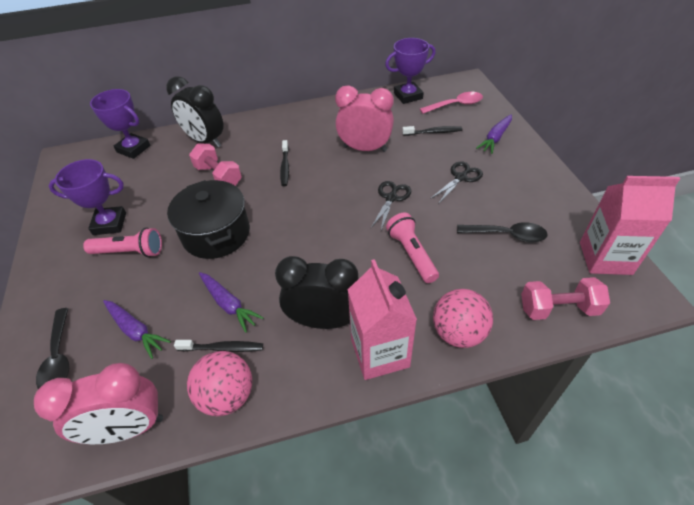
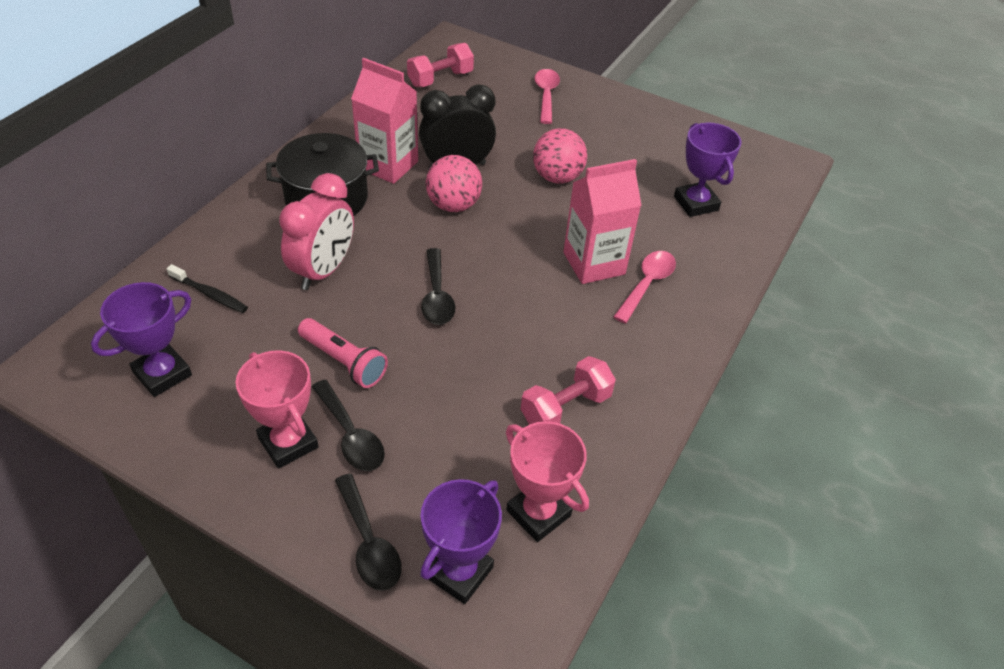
black clock: [166,76,224,148] [275,256,359,329] = 2 -> [419,85,496,170] = 1
black scissors: [371,181,411,230] [430,161,483,204] = 2 -> none = 0
black spoon: [36,308,69,389] [457,222,548,242] = 2 -> [312,380,385,471] [335,474,401,591] [421,248,456,325] = 3
black toothbrush: [174,340,263,352] [280,140,289,186] [402,126,462,136] = 3 -> [167,264,248,313] = 1
pink clock: [34,363,163,444] [335,85,394,152] = 2 -> [279,173,354,290] = 1
pink flashlight: [83,228,162,257] [386,213,439,283] = 2 -> [298,318,388,388] = 1
pink spoon: [420,92,483,114] = 1 -> [535,69,560,124] [613,251,676,323] = 2
pink trophy: none = 0 -> [235,350,319,469] [506,421,589,542] = 2
purple carrot: [103,300,171,359] [199,272,264,333] [476,114,512,154] = 3 -> none = 0

